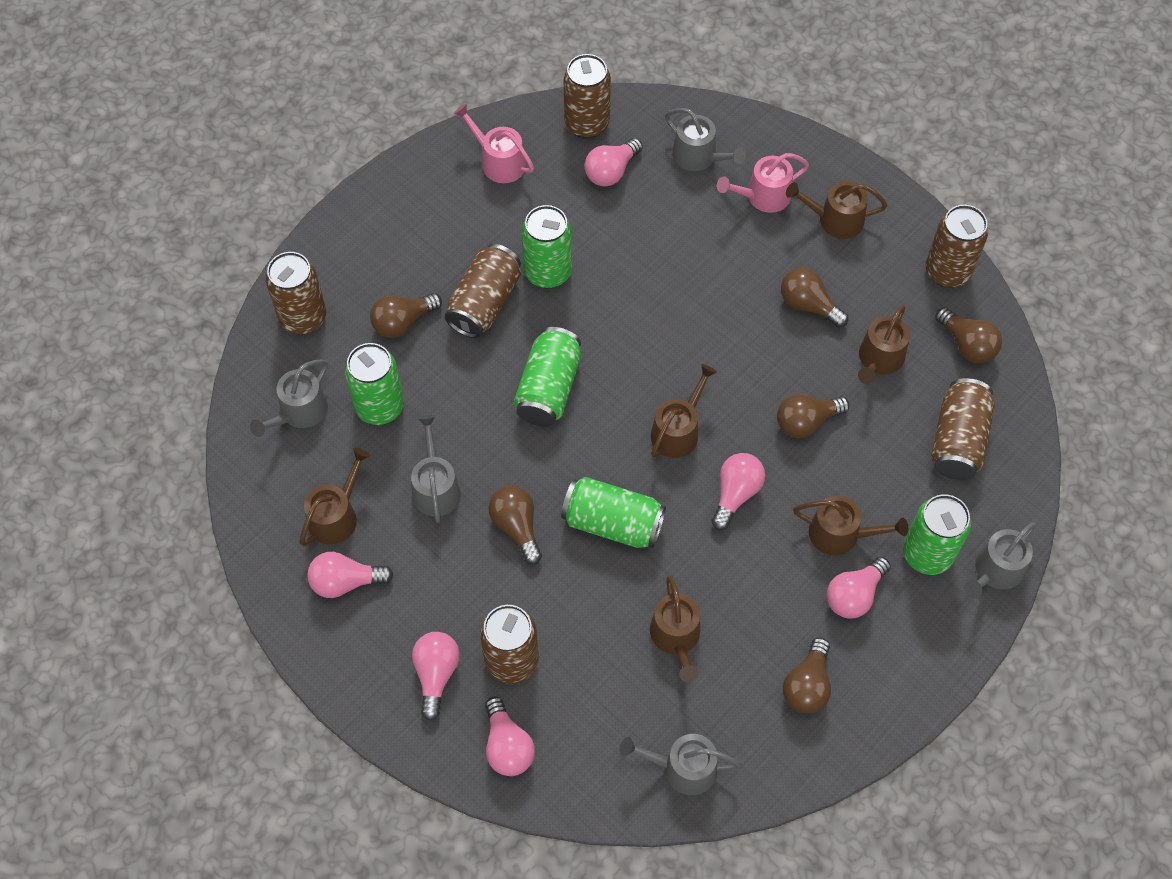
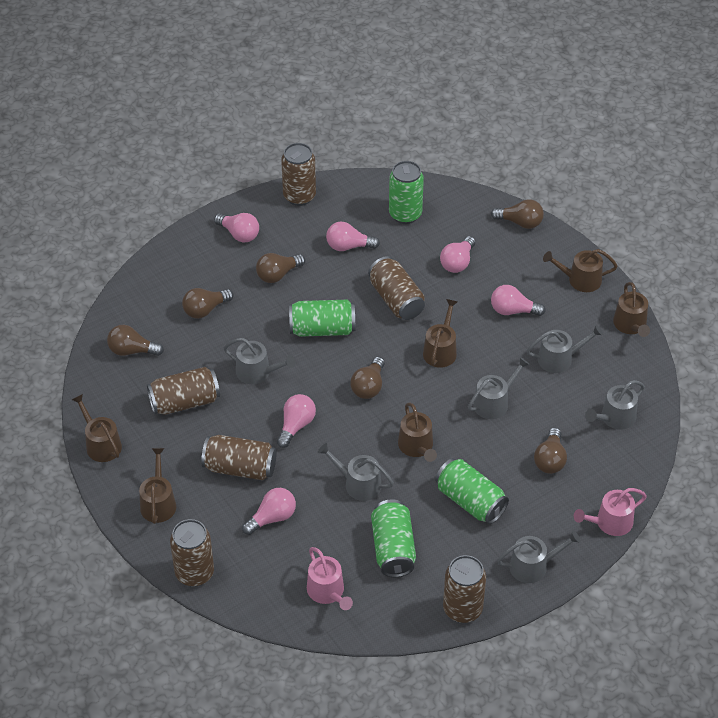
green can: [345,343,404,425] [514,327,581,426] [522,205,572,289] [561,477,666,548] [903,494,971,575] = 5 -> [289,300,355,337] [371,499,416,577] [389,161,424,224] [435,458,509,524] = 4
grey watering can: [250,359,328,437] [411,415,461,523] [620,734,742,795] [665,108,746,171] [964,522,1036,598] = 5 -> [224,338,295,384] [318,443,394,501] [468,357,530,419] [497,531,581,583] [527,325,603,373] [585,380,645,430] = 6

